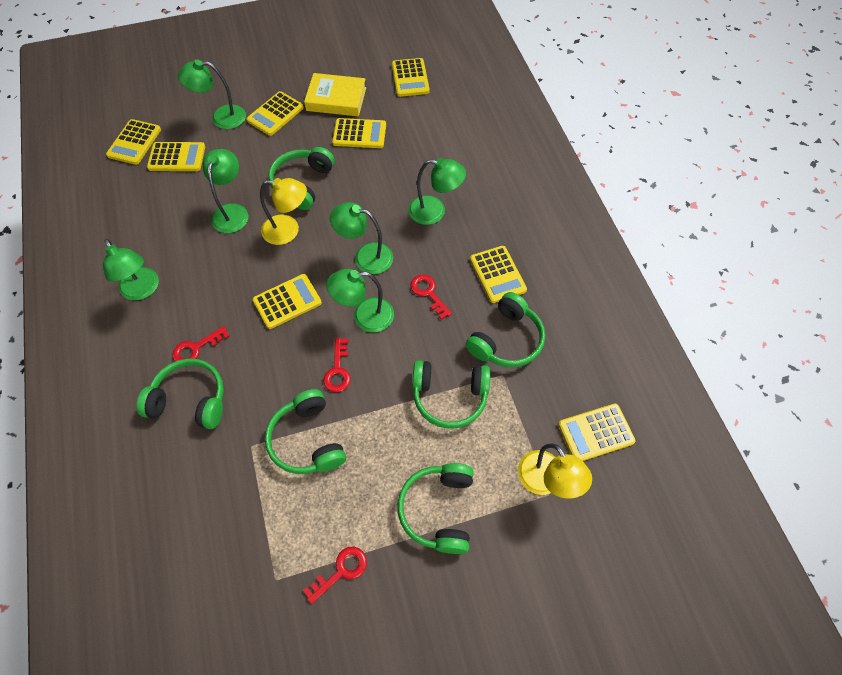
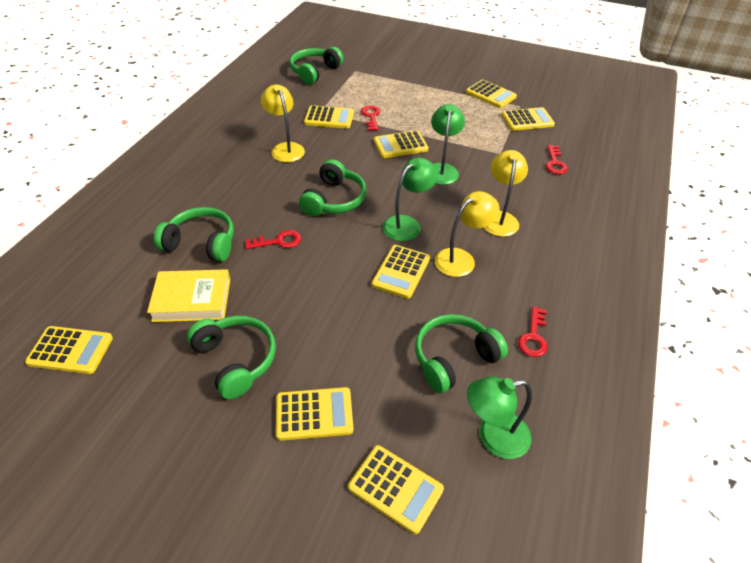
green headphones: [136,358,224,429] [265,389,346,474] [268,147,335,210] [397,463,474,554] [412,360,491,429] [466,292,545,367] = 6 -> [154,207,234,262] [187,316,276,399] [290,47,344,84] [299,159,366,216] [415,314,508,393] = 5
green lamp: [103,239,159,300] [178,59,246,129] [203,149,249,233] [326,269,394,332] [330,202,393,274] [408,158,466,225] = 6 -> [382,158,438,241] [431,104,465,185] [467,376,532,459] = 3
yellow lamp: [260,178,307,245] [518,443,592,499] = 2 -> [261,85,305,162] [435,191,500,277] [483,150,528,237] = 3

